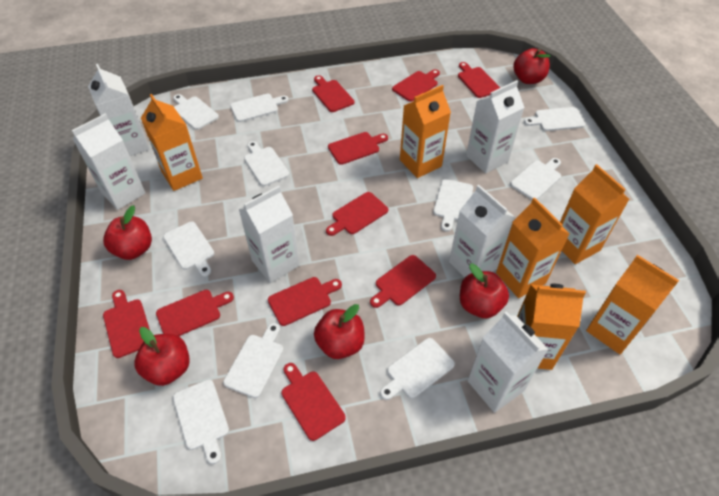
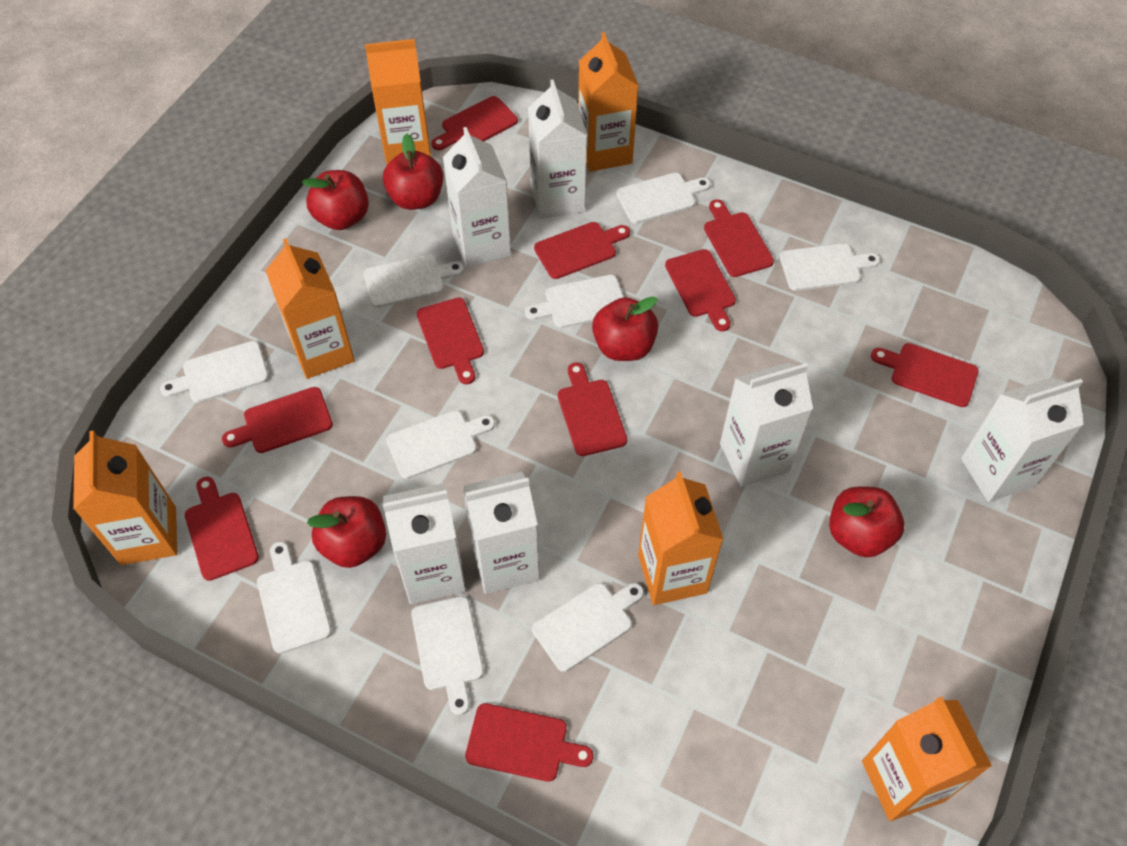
white cutting board: [163,221,215,276] [173,94,219,130] [173,379,229,464] [223,323,283,398] [230,94,289,122] [244,141,289,186] [380,338,455,400] [433,179,473,232] [510,158,561,200] [524,107,585,131] = 10 -> [160,341,269,403] [257,542,332,654] [364,254,464,308] [386,410,495,479] [411,596,484,715] [525,275,624,328] [532,583,644,672] [616,173,711,224] [779,243,880,291] = 9

